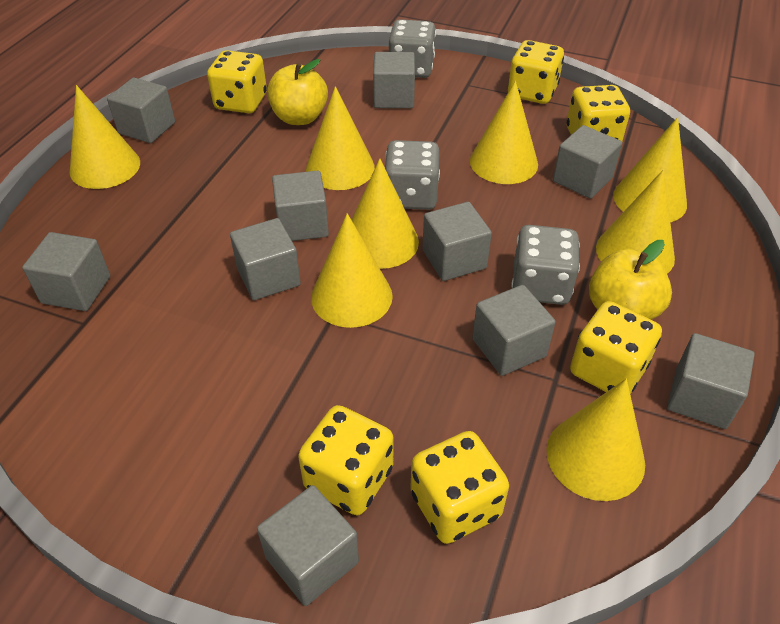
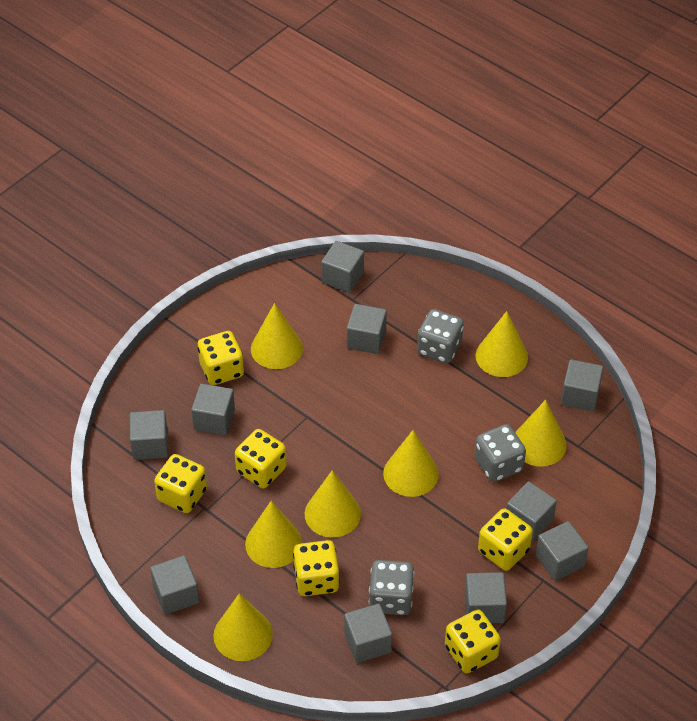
yellow apple: [267,59,328,125] [589,240,672,320] = 2 -> none = 0
yellow cone: [70,85,140,189] [306,86,375,190] [311,213,393,328] [352,158,419,269] [470,81,538,184] [547,379,645,501] [596,169,675,274] [613,117,687,222] = 8 -> [213,594,273,661] [245,501,302,568] [251,303,303,369] [305,470,361,538] [383,430,439,497] [476,311,528,377] [515,400,567,466] = 7

